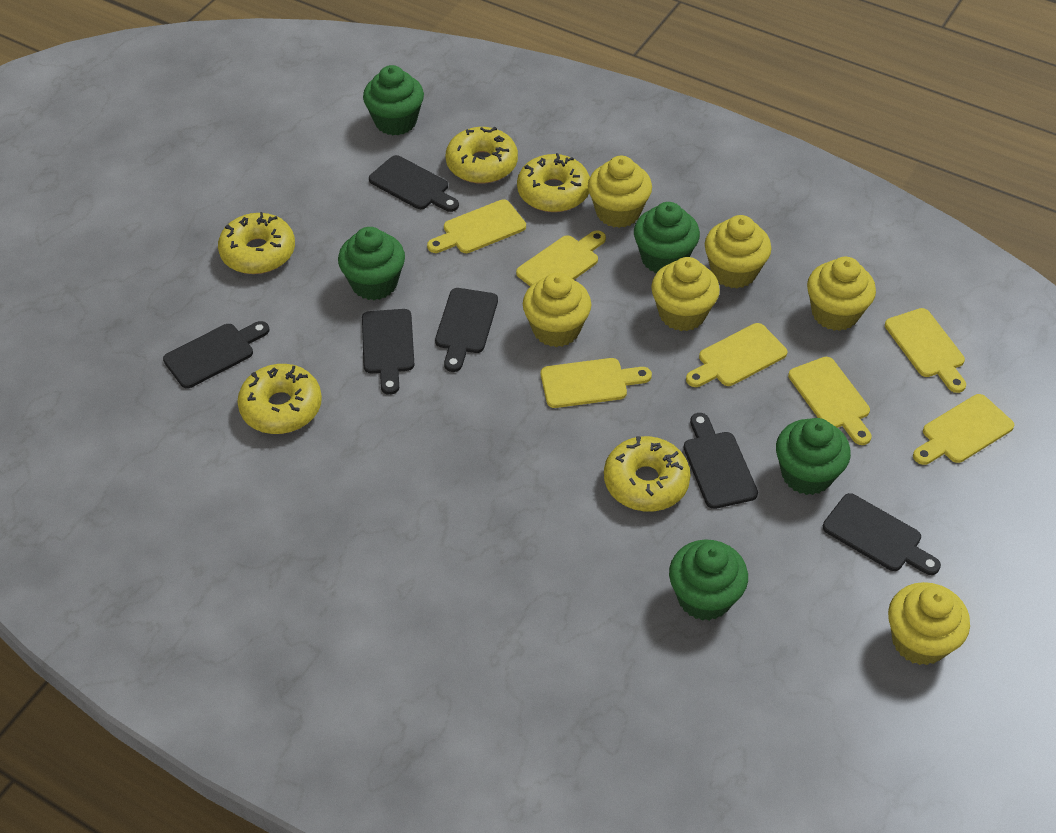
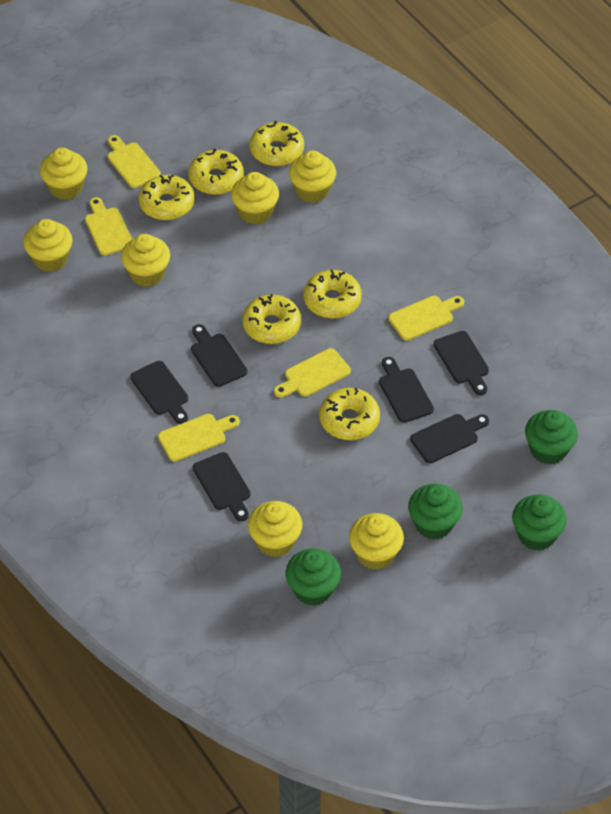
green cupcake: [338,227,405,300] [363,65,424,135] [634,202,700,273] [669,540,748,621] [776,418,851,495] = 5 -> [286,549,341,606] [408,484,463,540] [512,495,567,551] [525,410,578,465] = 4
yellow cupcake: [523,273,592,347] [588,155,652,228] [651,257,720,331] [705,215,772,288] [807,257,876,331] [888,582,970,665] = 6 -> [23,219,72,272] [40,148,88,200] [121,234,170,287] [231,172,279,225] [248,501,302,557] [289,151,336,203] [349,513,404,570] = 7
yellow cutting board: [427,199,526,253] [516,230,606,286] [541,358,652,408] [686,323,787,387] [788,357,872,445] [885,308,966,393] [913,394,1014,465] = 7 -> [85,197,132,255] [108,135,161,188] [158,414,240,462] [274,348,351,398] [388,296,464,340] = 5
yellow donut: [218,212,295,274] [237,364,322,434] [445,126,518,184] [517,153,590,212] [604,436,691,512] = 5 -> [139,174,195,220] [188,149,244,195] [242,294,301,344] [250,121,304,166] [304,270,362,318] [319,388,380,440] = 6

